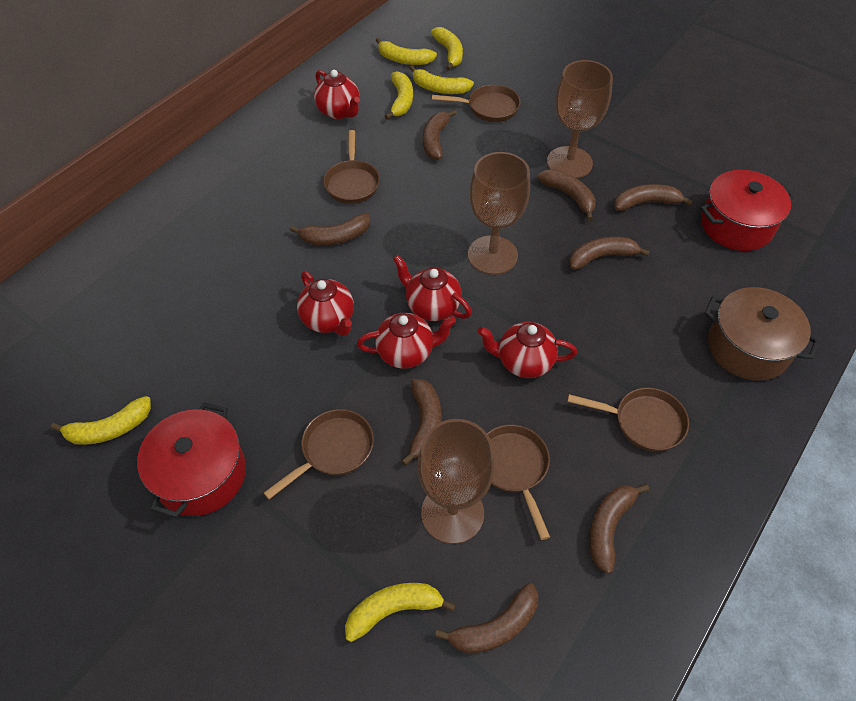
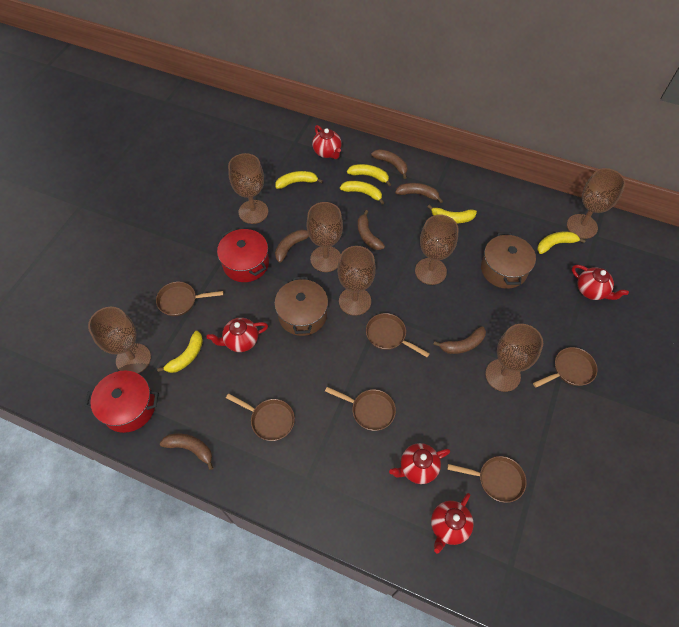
brown banana: [290,214,370,245] [401,379,441,465] [423,109,457,160] [435,583,538,653] [537,169,596,221] [569,237,650,270] [589,484,649,574] [614,184,693,211] = 8 -> [160,434,213,470] [275,229,309,263] [358,210,385,250] [371,149,407,179] [395,183,443,203] [433,326,486,354] = 6
brown goblet: [418,419,495,544] [468,152,530,275] [547,60,613,178] = 3 -> [88,307,151,374] [228,153,268,224] [306,202,343,272] [337,246,376,316] [415,215,459,285] [485,324,543,392] [567,168,625,239] = 7
brown pan: [264,409,374,499] [323,130,380,204] [432,85,521,122] [487,425,550,540] [567,388,689,452] = 5 -> [156,282,224,316] [226,393,295,441] [325,387,396,431] [366,313,430,357] [447,456,527,503] [533,347,598,388] = 6
brown pot: [704,287,820,381] = 1 -> [274,276,328,336] [481,232,536,289] = 2

